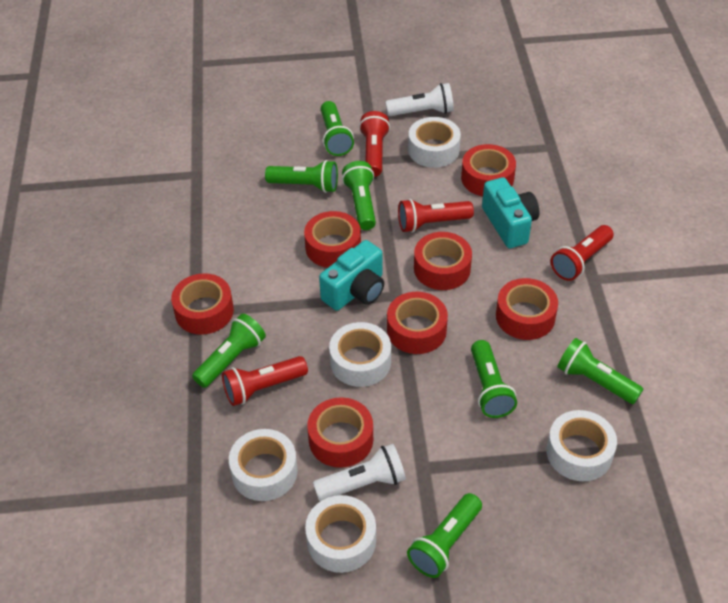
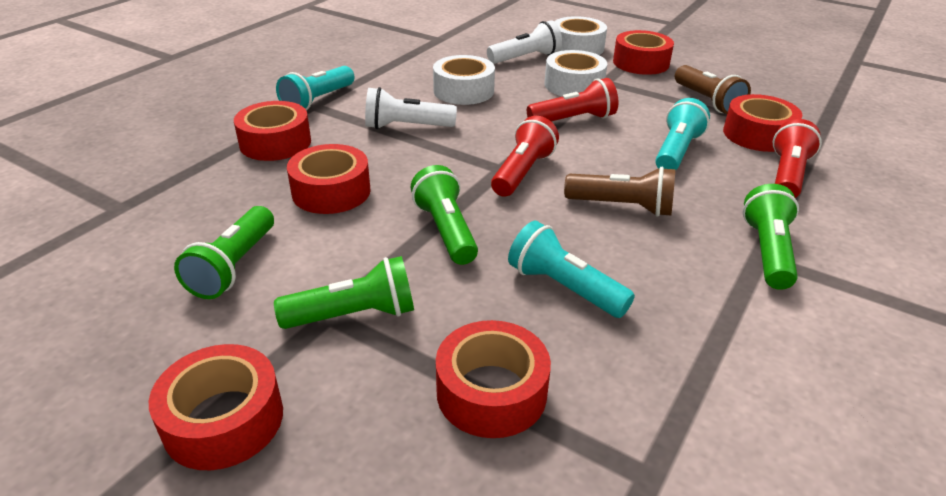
brown flashlight: none = 0 -> [564,167,675,217] [675,65,751,114] = 2
green flashlight: [192,313,266,388] [265,160,338,193] [321,101,354,156] [342,161,376,230] [407,493,482,578] [471,340,517,418] [557,338,643,404] = 7 -> [174,206,274,299] [274,256,414,329] [410,165,478,265] [743,184,799,290] = 4
red flashlight: [222,356,308,406] [359,111,390,177] [398,199,474,232] [551,225,614,281] = 4 -> [491,116,559,197] [527,78,618,121] [773,119,822,198] = 3
red tape: [171,273,234,335] [304,211,361,268] [307,397,373,468] [387,292,448,354] [414,232,472,290] [461,144,516,196] [496,278,558,340] = 7 -> [149,344,283,470] [234,101,311,161] [287,144,371,214] [436,320,551,438] [613,30,674,75] [723,94,802,152] = 6
turquoise camera: [319,240,384,311] [482,177,540,248] = 2 -> none = 0
turquoise flashlight: none = 0 -> [276,66,354,111] [508,221,635,318] [655,98,710,171] = 3
white tape: [229,429,298,501] [305,495,376,573] [329,322,391,387] [408,117,461,168] [547,410,617,481] = 5 -> [433,55,495,105] [544,50,607,97] [554,16,607,55] = 3

